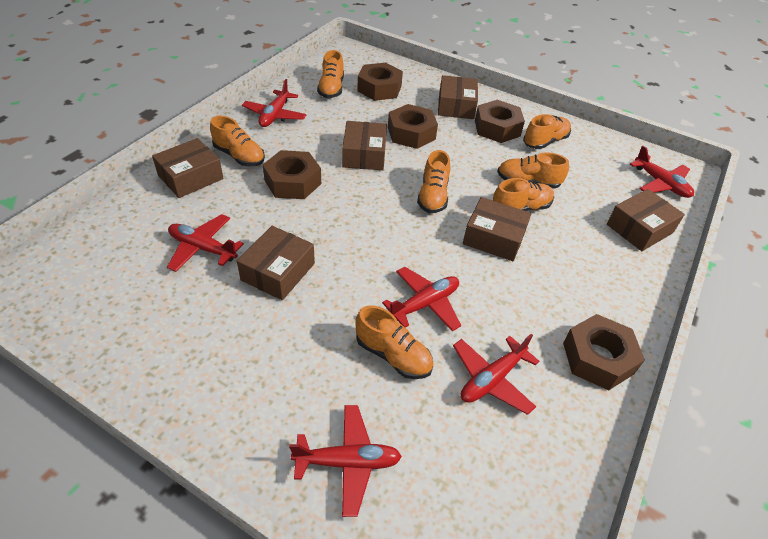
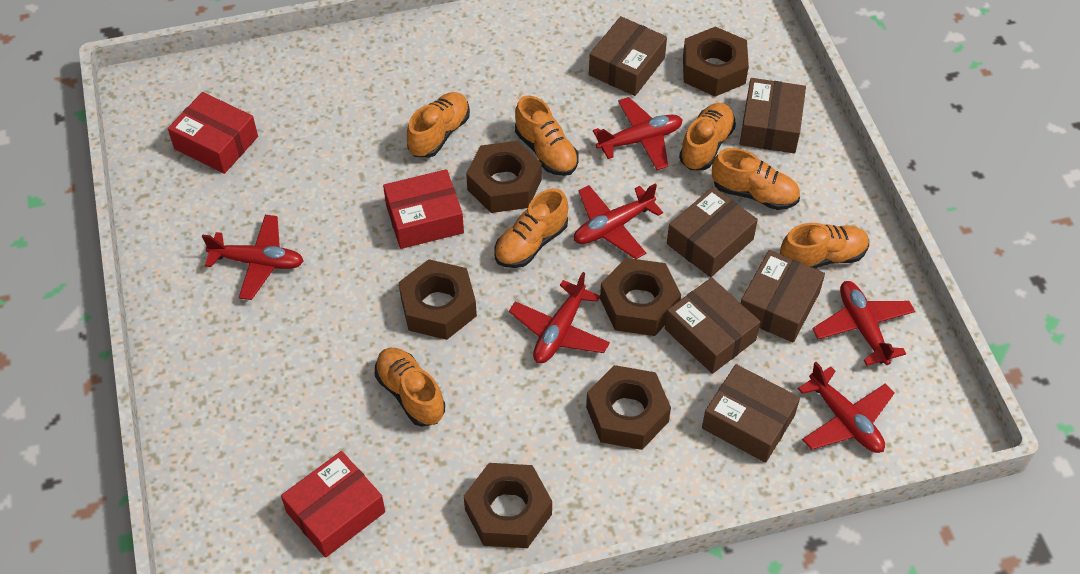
brown nut: [263,150,321,199] [357,63,403,101] [388,104,438,149] [475,100,525,143] [563,314,645,390] = 5 -> [399,259,477,340] [464,463,552,548] [466,141,542,213] [586,365,671,450] [600,258,681,336] [683,26,749,97] = 6
red box: none = 0 -> [168,92,258,174] [281,451,385,558] [383,169,464,249] = 3

